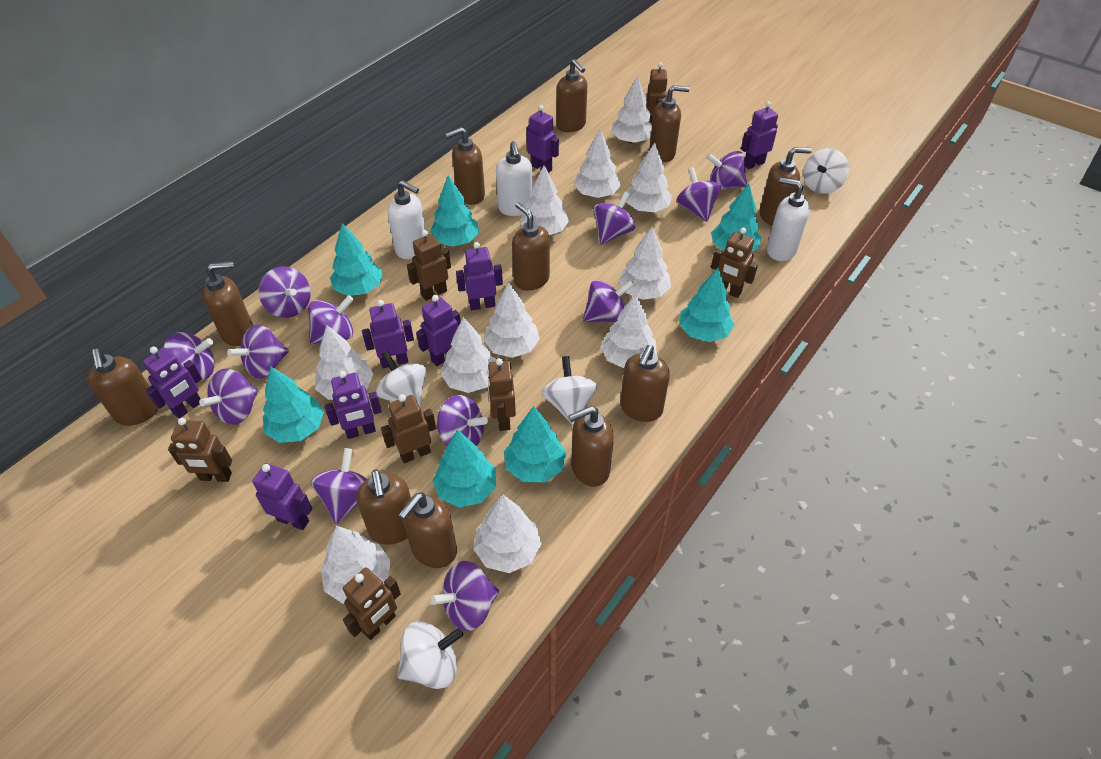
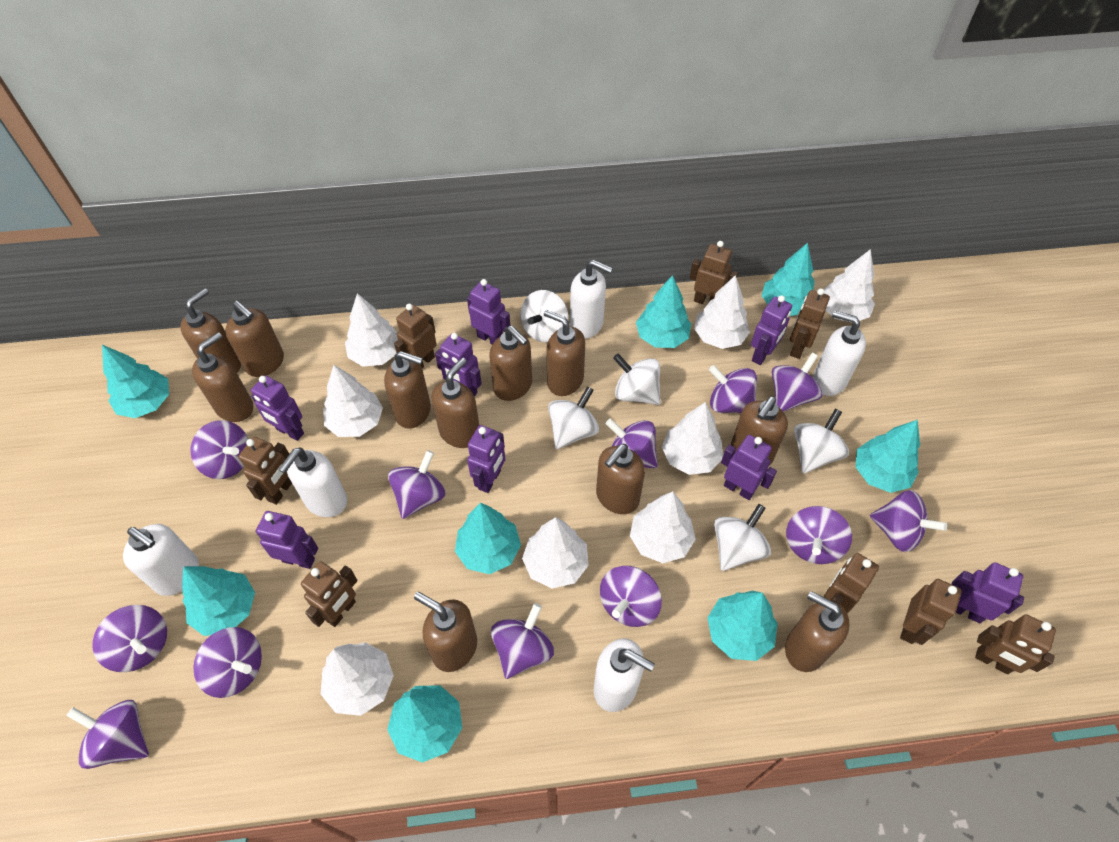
brown robot: [168,418,232,482] [343,568,401,640] [381,394,436,463] [407,230,451,301] [487,358,516,431] [646,62,668,124] [711,228,758,298] = 7 -> [238,437,292,505] [301,561,358,627] [394,304,437,368] [689,241,738,304] [790,288,830,359] [823,553,879,614] [900,579,962,645] [975,614,1056,674] = 8
turquoise tree: [263,367,324,443] [330,223,383,296] [430,175,479,247] [433,429,496,508] [504,406,566,482] [679,268,734,342] [711,184,761,252] = 7 -> [102,345,169,418] [182,566,255,636] [387,685,462,763] [455,503,521,574] [636,275,691,348] [707,591,778,661] [762,243,815,316] [855,420,920,493] = 8
white soap dispenser: [388,180,425,259] [496,141,533,216] [767,178,810,261] = 3 -> [123,524,199,596] [278,448,347,517] [570,260,613,339] [594,638,655,712] [813,311,866,396] = 5
white spinning top: [376,350,426,407] [397,622,463,689] [541,356,597,425] [803,148,849,194] = 4 -> [521,290,569,343] [548,386,599,449] [613,353,661,405] [714,504,771,571] [794,409,849,474] = 5
white tree: [315,325,373,400] [321,526,391,604] [441,317,496,393] [473,495,541,573] [484,283,540,358] [520,165,569,235] [574,128,621,198] [601,294,657,368] [611,76,652,144] [619,227,671,300] [626,143,672,212] = 11 -> [321,642,394,716] [323,365,383,437] [345,293,398,367] [522,517,589,589] [630,491,696,563] [662,402,723,475] [694,275,750,349] [824,249,875,323] = 8

